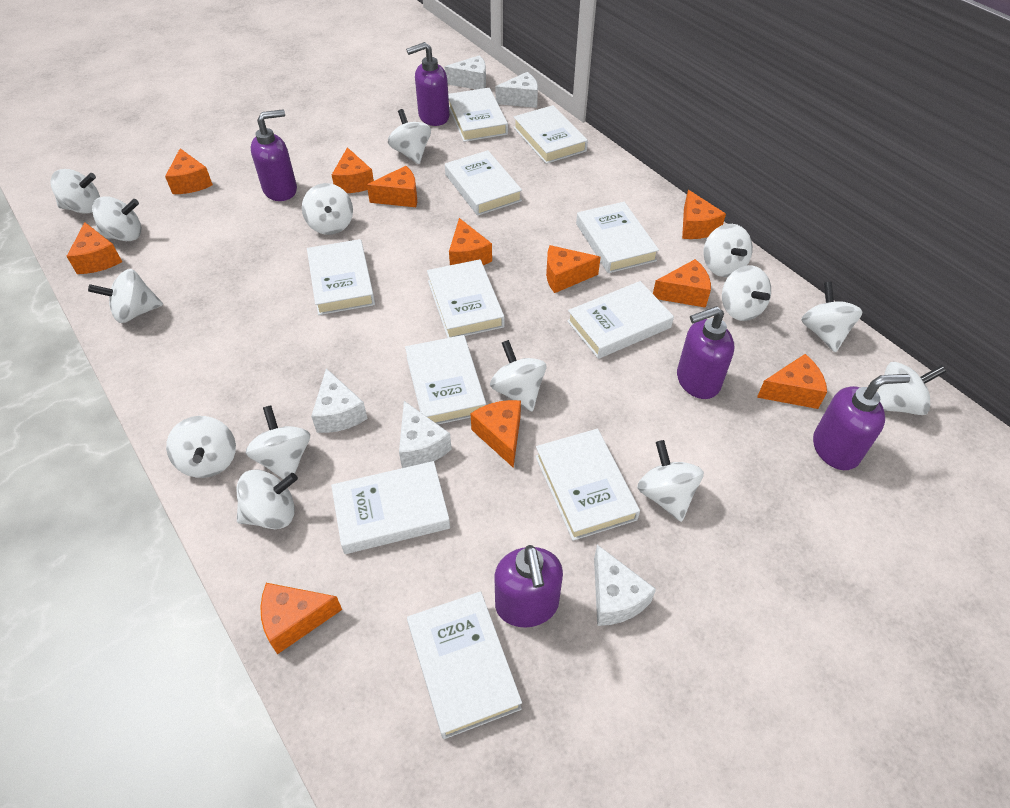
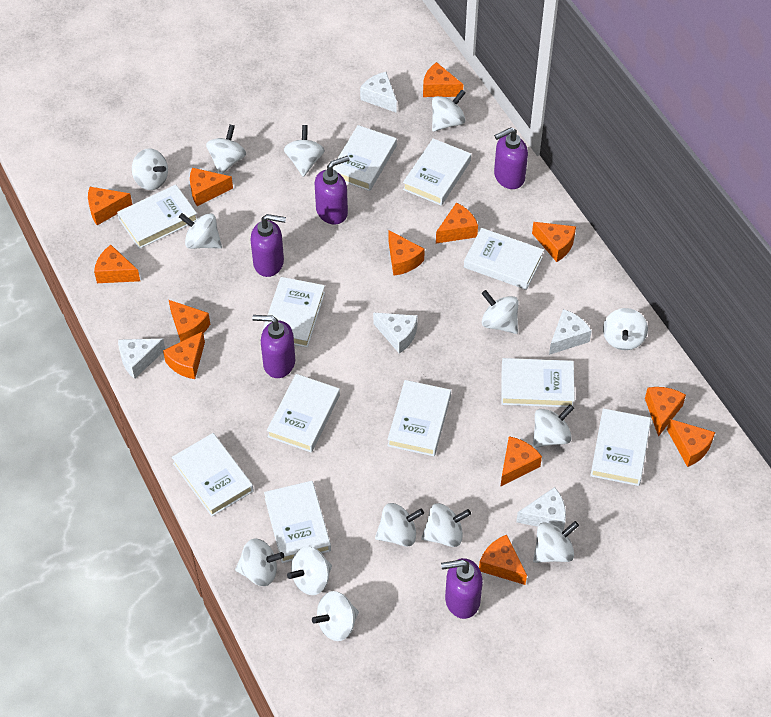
orange cheese: [66,222,122,274] [165,148,213,194] [260,583,342,654] [332,147,374,193] [367,166,417,207] [449,218,492,265] [470,400,521,468] [546,245,601,293] [653,259,711,308] [682,190,726,239] [757,354,827,409] = 11 -> [88,187,132,225] [94,245,140,283] [163,332,205,379] [169,300,210,342] [190,168,233,206] [388,230,425,276] [423,62,463,97] [436,203,478,243] [479,535,527,585] [500,436,542,487] [532,222,576,262] [645,387,686,437] [667,419,715,467] = 13

